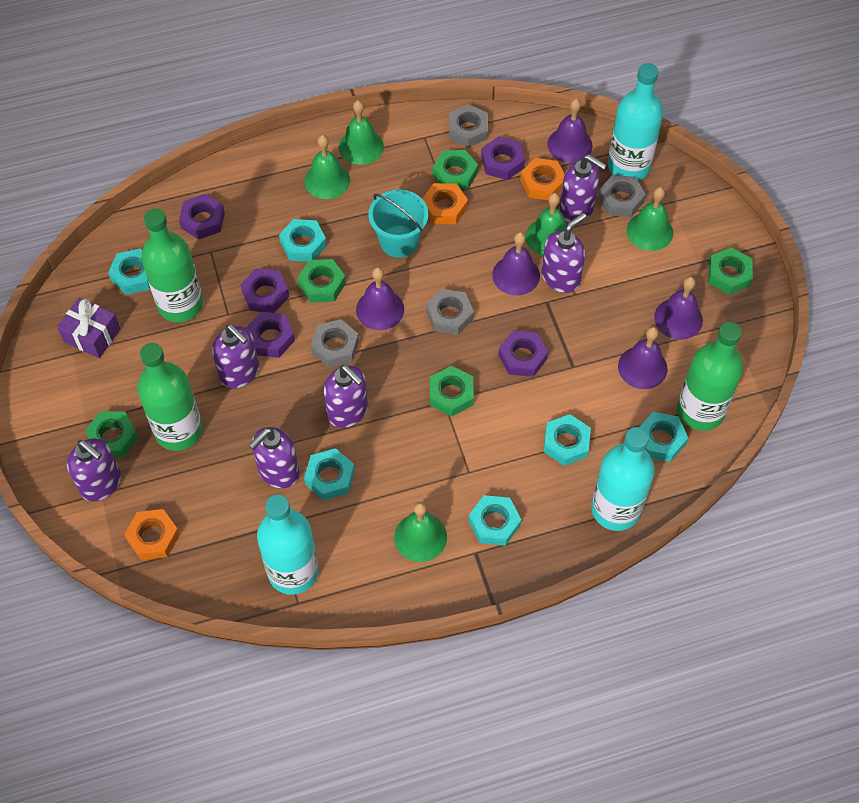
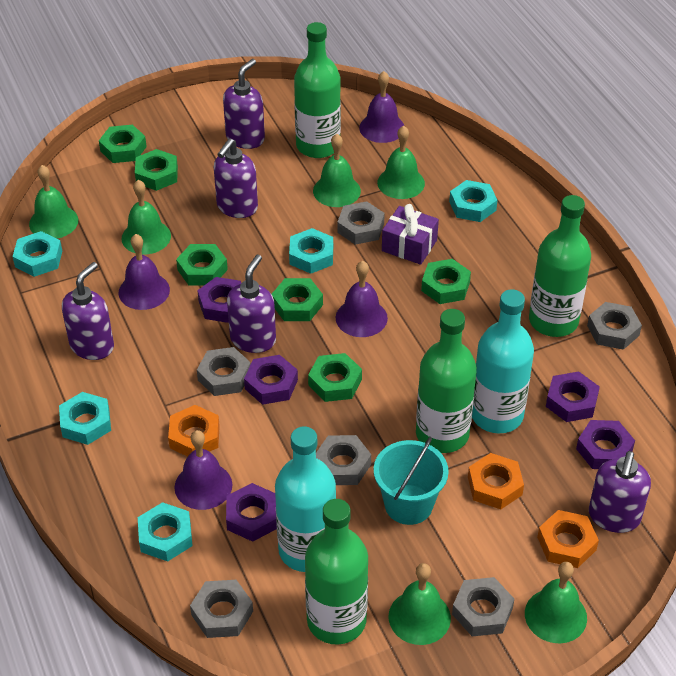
green bell: [304,135,350,199] [339,100,384,165] [394,502,447,562] [526,193,567,256] [627,187,673,251] = 5 -> [29,165,78,239] [121,180,171,254] [313,134,361,207] [377,126,425,199] [389,563,451,645] [525,562,587,643] = 6
green bottle: [137,343,203,451] [141,209,203,322] [677,322,743,431] = 3 -> [294,22,341,158] [305,499,368,645] [416,309,477,453] [529,195,591,337] = 4
green nut: [85,411,138,458] [297,259,346,303] [430,366,474,416] [433,150,478,190] [708,247,753,295] = 5 -> [99,125,147,163] [135,149,178,191] [176,244,228,286] [272,278,323,321] [308,353,362,402] [421,259,471,304] = 6
grey nut: [311,319,359,367] [426,289,474,335] [449,104,488,148] [598,175,646,217] = 4 -> [190,580,253,638] [197,347,251,396] [316,435,371,485] [337,201,385,245] [452,577,514,636] [587,302,642,350] = 6
purple bell: [356,267,404,330] [492,232,540,295] [548,98,592,163] [618,327,668,389] [654,276,703,340] = 5 -> [119,234,170,310] [174,430,232,510] [336,261,388,337] [359,71,404,143] = 4
purple soap dispenser: [67,438,121,501] [212,324,259,389] [248,427,299,489] [324,365,368,428] [541,213,587,293] [559,154,607,222] = 6 -> [62,262,114,360] [214,138,258,218] [223,59,265,149] [227,255,276,353] [589,451,651,533] = 5
turquoise bottle: [257,494,319,595] [591,427,655,531] [608,63,663,180] = 3 -> [275,426,336,572] [472,289,534,433] = 2
turquoise nut: [108,248,150,295] [279,219,327,262] [304,448,355,500] [469,495,521,546] [543,414,591,466] [640,412,688,462] = 6 -> [12,231,62,277] [59,392,111,445] [138,502,193,562] [289,228,333,274] [449,180,498,222] = 5

